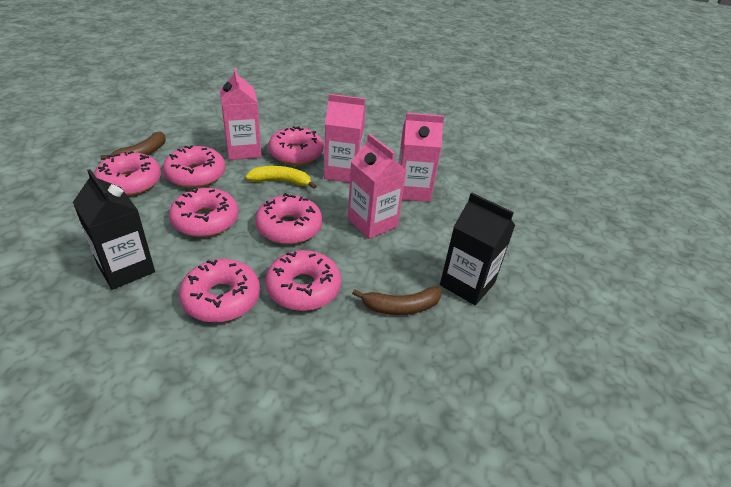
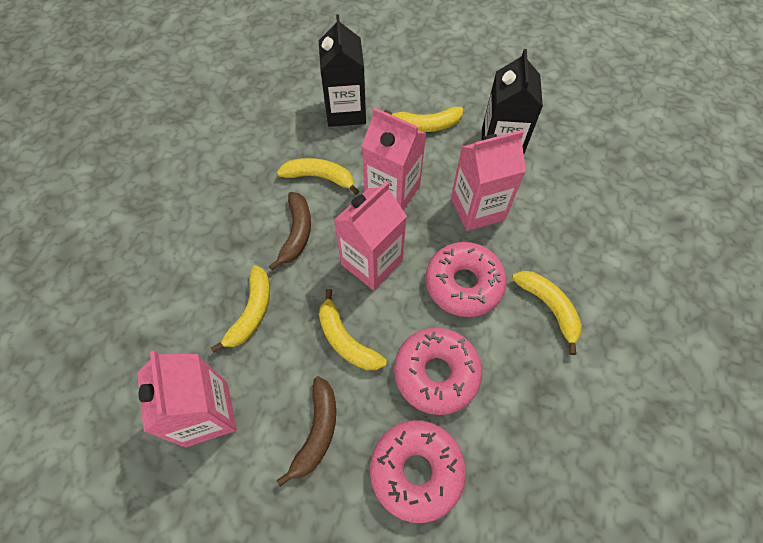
pink donut: [94,151,161,196] [163,146,226,188] [169,188,239,237] [179,259,260,323] [255,193,322,244] [265,250,341,311] [268,126,324,165] = 7 -> [370,420,466,523] [394,328,482,415] [426,242,507,317] = 3
yellow banana: [245,166,317,189] = 1 -> [211,265,270,353] [277,158,359,195] [319,289,387,370] [384,107,463,132] [512,271,582,355] = 5

